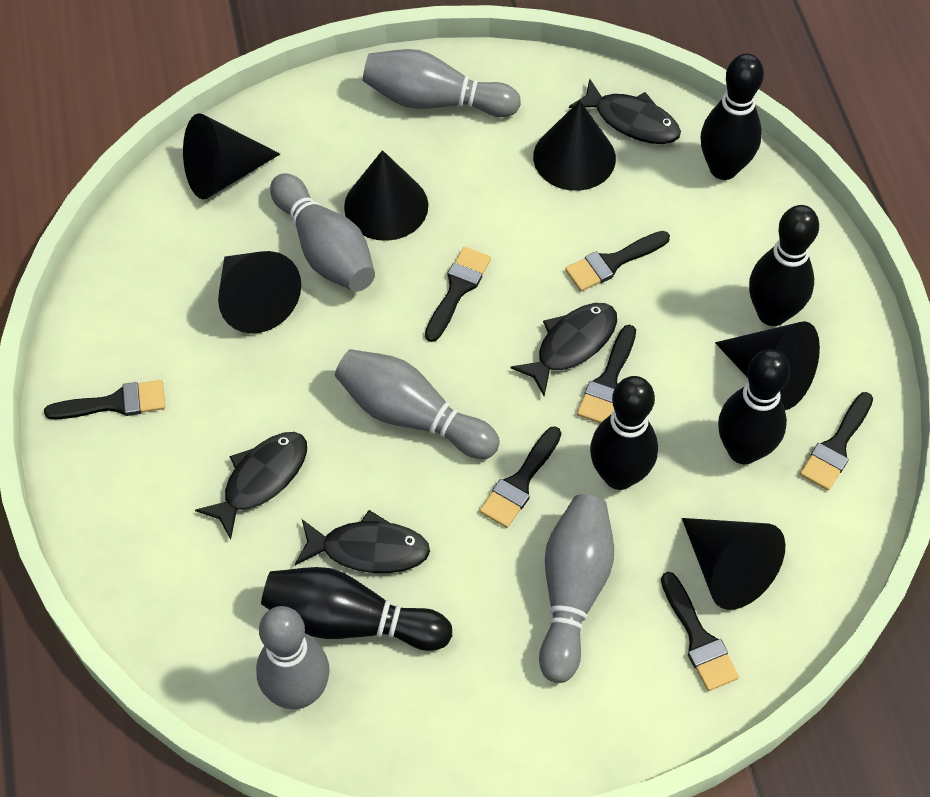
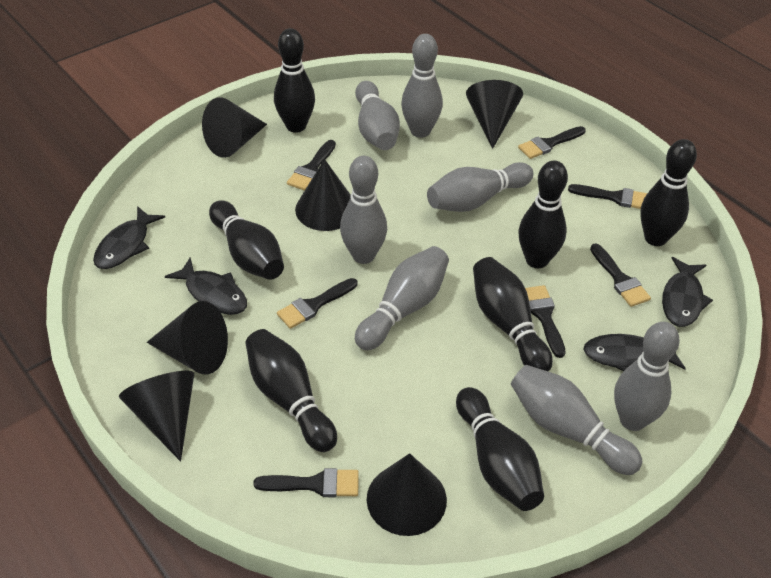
black bowling pin: [261,567,452,651] [590,376,658,490] [701,53,764,180] [718,349,790,464] [749,205,819,326] = 5 -> [209,200,284,280] [245,329,337,452] [274,28,315,133] [456,387,544,511] [473,257,553,371] [519,160,568,268] [640,139,697,246] = 7
grey bowling pin: [256,606,330,709] [270,173,375,292] [335,349,500,459] [363,49,521,117] [539,494,614,683] = 5 -> [340,156,387,264] [355,81,400,150] [355,246,449,350] [401,34,443,138] [427,162,533,212] [511,365,642,475] [614,322,680,431] = 7

